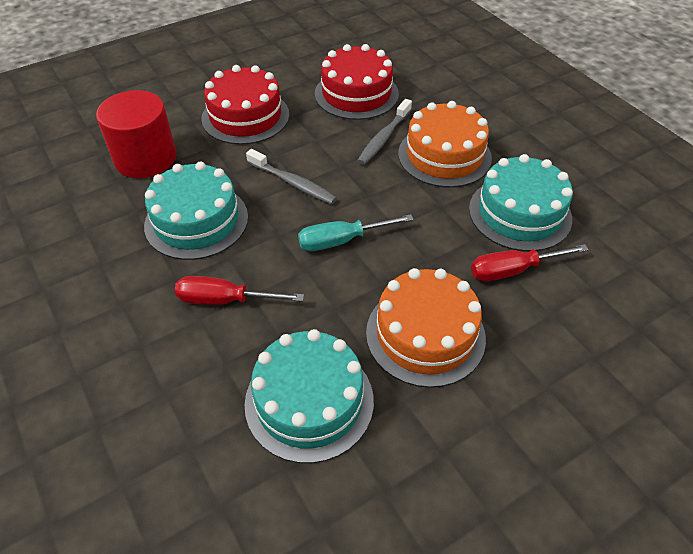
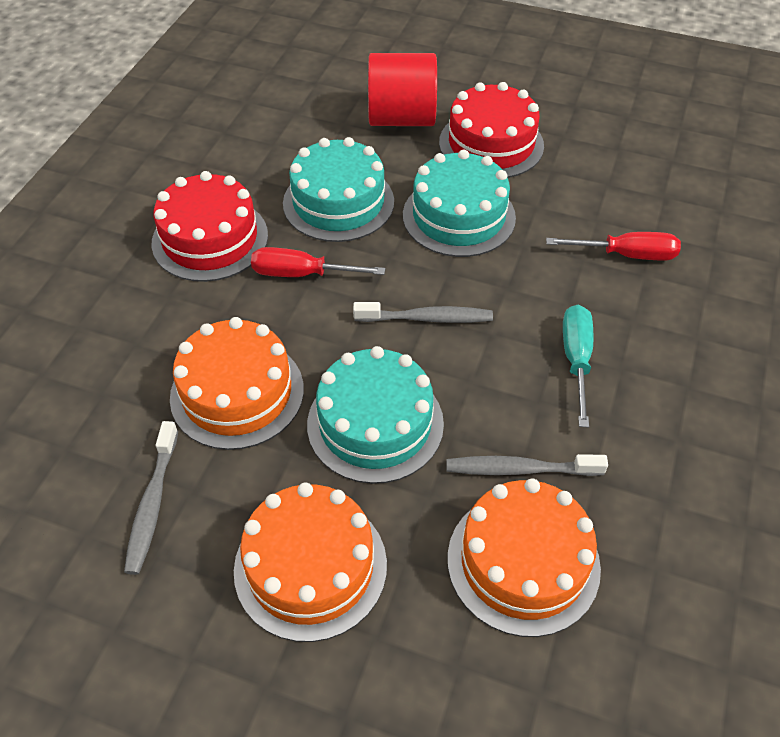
grey toothbrush: [246,149,337,204] [357,99,412,165] = 2 -> [124,421,178,575] [353,302,493,323] [446,454,608,476] = 3
orange cake: [366,268,486,388] [398,101,492,188] = 2 -> [170,317,304,450] [234,483,387,642] [447,478,601,637] = 3

